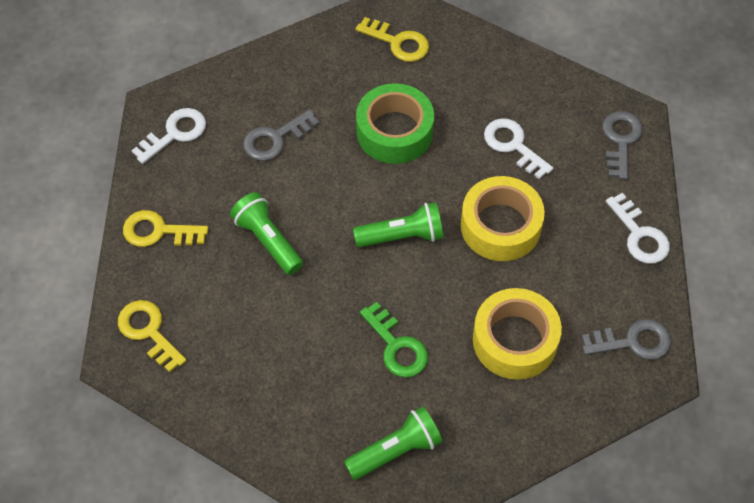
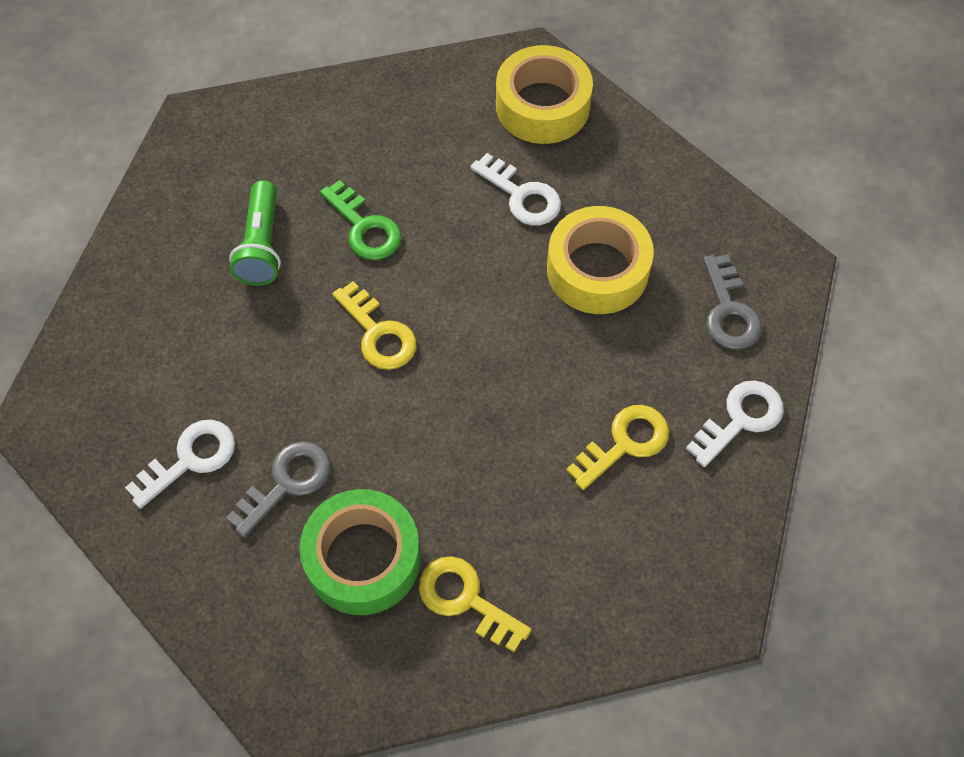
green flashlight: [230,192,303,275] [344,407,442,480] [353,202,444,247] = 3 -> [229,180,281,286] = 1
grey key: [243,109,319,161] [582,319,671,360] [602,111,643,180] = 3 -> [226,441,330,538] [703,255,762,350] = 2

